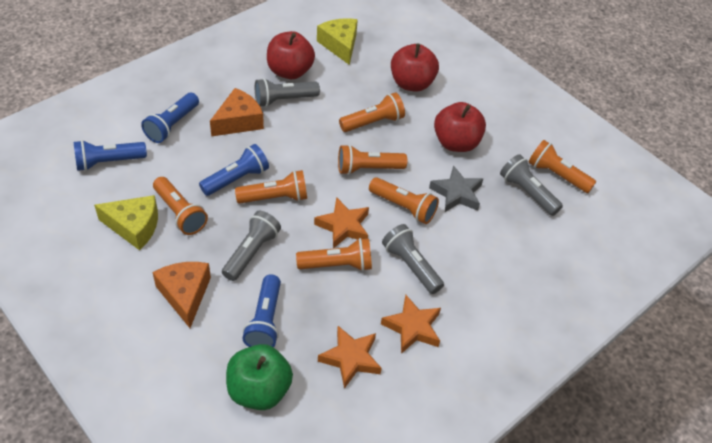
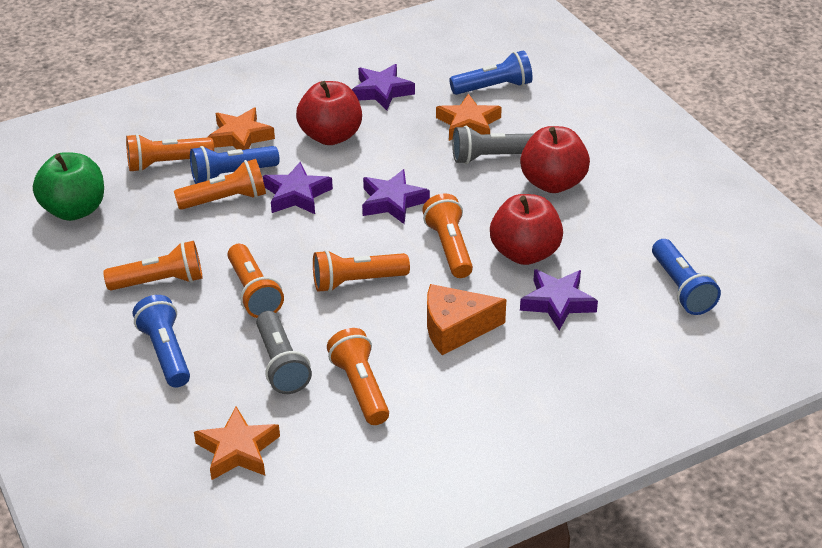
grey flashlight: [222,211,281,281] [255,78,320,107] [382,224,444,294] [500,154,563,216] = 4 -> [256,311,312,394] [452,126,533,164] = 2
grey star: [429,165,483,212] = 1 -> none = 0
orange cheese: [152,262,211,328] [210,88,264,136] = 2 -> [427,284,506,355] = 1
purple star: none = 0 -> [263,162,333,214] [352,64,415,110] [362,169,430,224] [520,269,598,330] = 4
yellow cheese: [94,195,158,250] [317,18,358,65] = 2 -> none = 0

